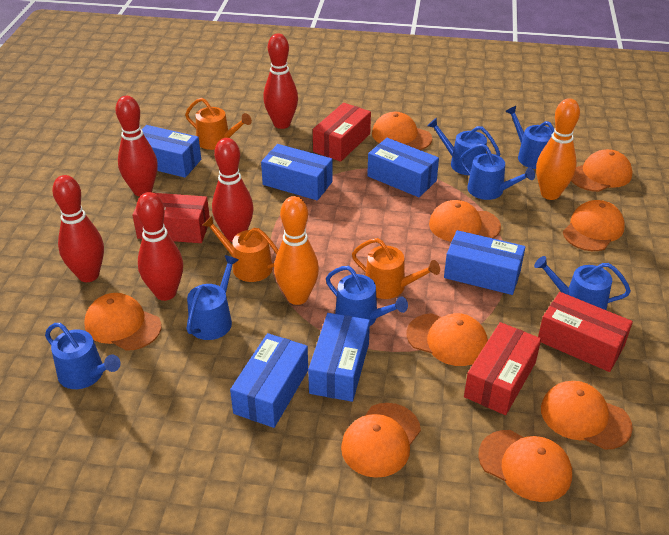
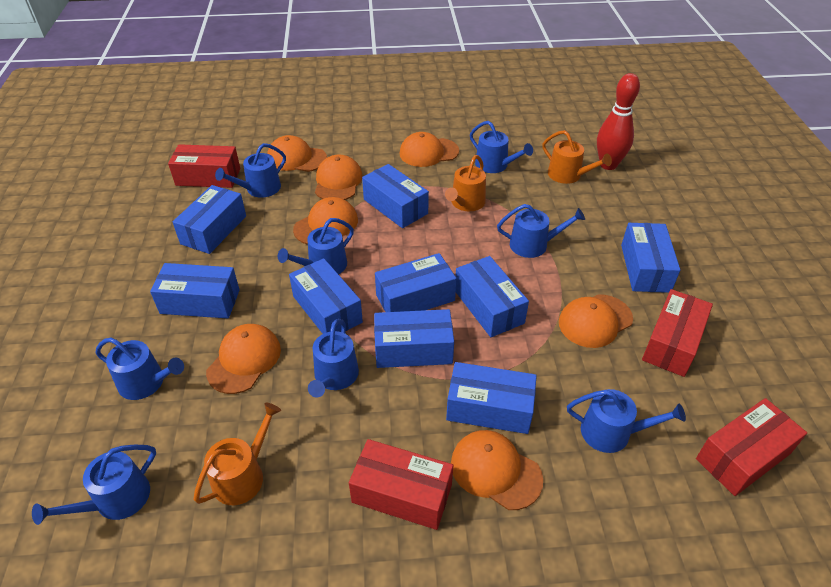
blue box: [141,125,201,178] [230,333,308,428] [261,144,333,200] [308,313,370,402] [367,138,439,197] [444,230,525,295] = 6 -> [150,263,240,318] [173,185,246,254] [289,258,363,334] [362,164,429,228] [374,309,454,368] [375,253,456,312] [446,362,537,434] [455,256,529,337] [621,223,680,293] = 9
blue watering can: [45,323,120,389] [187,255,239,340] [326,266,408,326] [427,118,500,175] [460,144,535,200] [505,106,554,169] [534,256,631,310] = 7 -> [32,445,156,525] [96,337,184,400] [215,143,286,198] [278,218,354,274] [308,319,359,398] [470,121,533,173] [497,204,585,258] [567,389,686,453] = 8
orange bowling pin: [274,196,319,305] [536,98,580,200] = 2 -> none = 0
orange cap: [84,293,161,351] [341,403,421,478] [372,112,432,150] [406,313,488,366] [429,200,501,242] [478,430,572,502] [541,381,633,450] [563,200,625,251] [571,149,632,192] = 9 -> [206,324,281,394] [267,135,327,172] [293,197,358,245] [315,154,362,200] [399,132,459,167] [451,430,543,510] [559,294,633,348] = 7
red bowling pin: [52,175,104,282] [116,96,158,197] [136,192,183,301] [212,138,254,242] [263,34,298,129] = 5 -> [597,73,640,170] = 1

